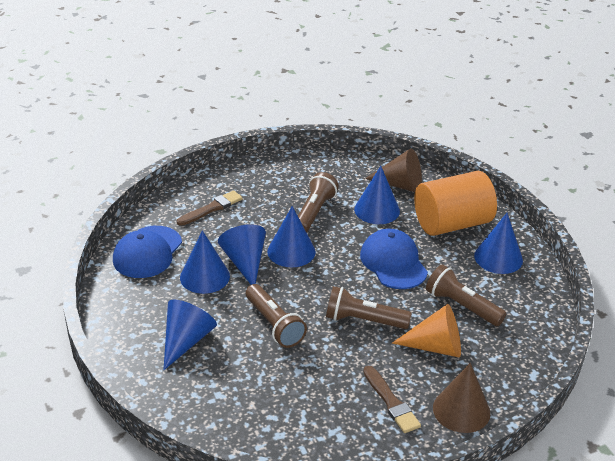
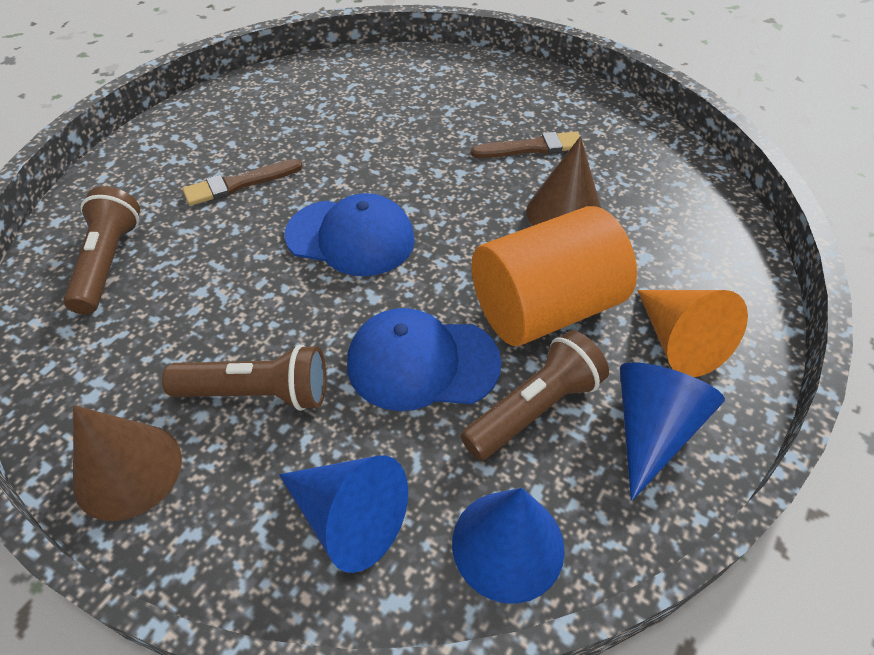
blue cone: [164,299,217,370] [180,230,230,294] [218,224,266,285] [267,206,316,267] [354,166,400,224] [474,213,523,274] = 6 -> [279,455,408,573] [452,488,565,604] [620,362,725,501] = 3
brown flashlight: [246,284,307,348] [298,172,339,233] [326,286,412,329] [426,264,506,326] = 4 -> [63,186,140,315] [162,344,326,411] [461,331,609,461] = 3

